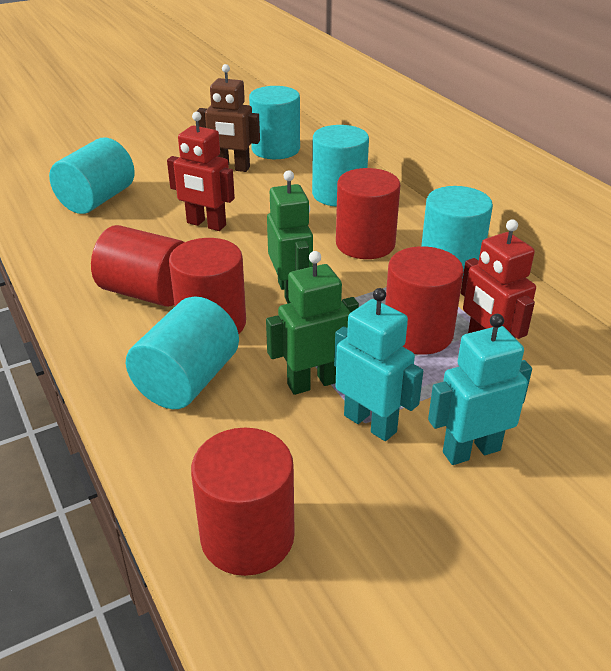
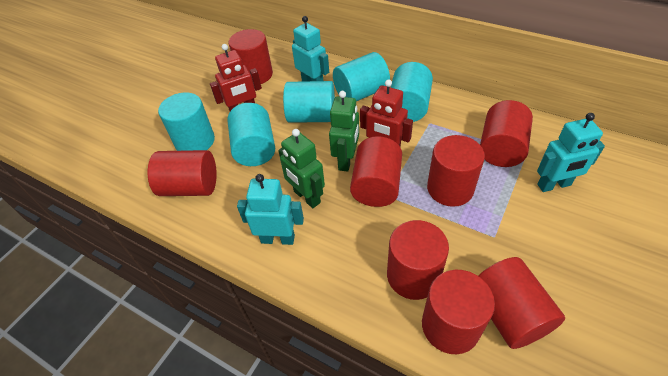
brown robot: [197,64,260,172] = 1 -> none = 0
red cylinder: [91,225,184,307] [169,238,246,334] [191,428,295,576] [336,168,400,259] [385,246,464,355] = 5 -> [148,150,217,196] [229,29,273,84] [350,136,402,207] [387,220,449,300] [422,270,495,354] [427,135,485,207] [478,257,565,349] [480,100,533,167] = 8
turquoise robot: [334,288,423,441] [428,314,532,465] = 2 -> [237,174,304,245] [292,16,329,82] [537,113,605,192] = 3

